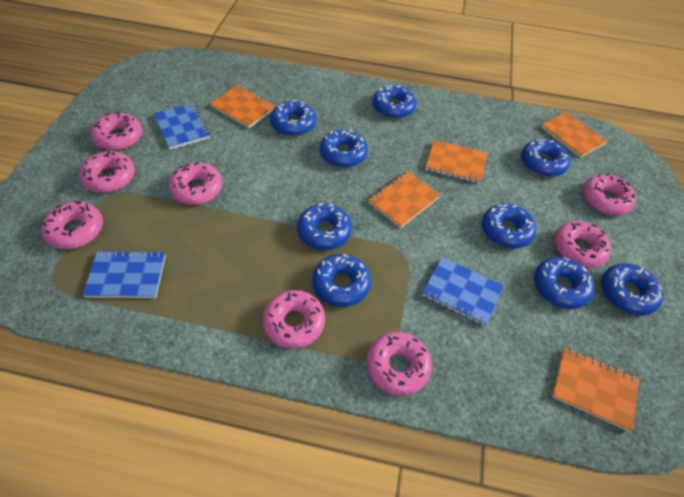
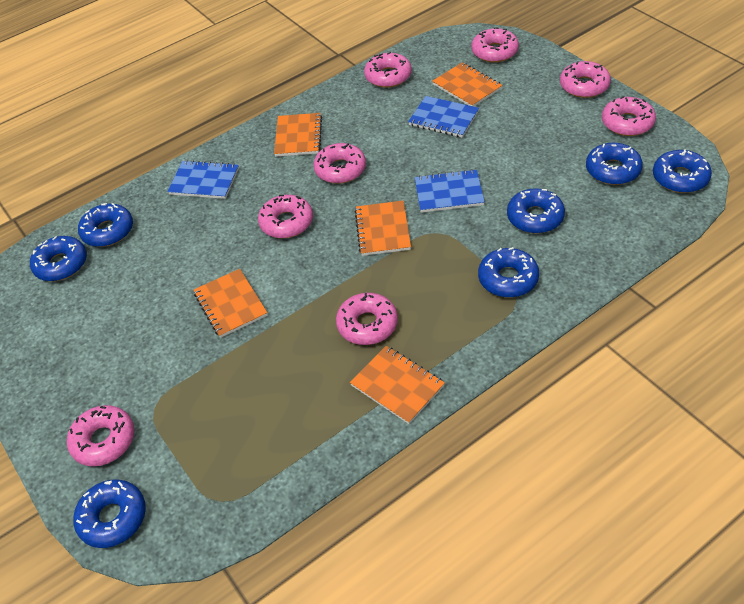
blue donut: [270,100,316,136] [297,203,352,250] [312,254,371,307] [320,129,368,167] [373,85,417,119] [482,203,536,249] [521,139,570,177] [534,257,594,309] [601,263,664,316] = 9 -> [30,236,87,281] [73,479,146,548] [78,203,133,247] [478,247,539,298] [507,188,565,234] [586,143,643,185] [653,149,712,193] = 7

